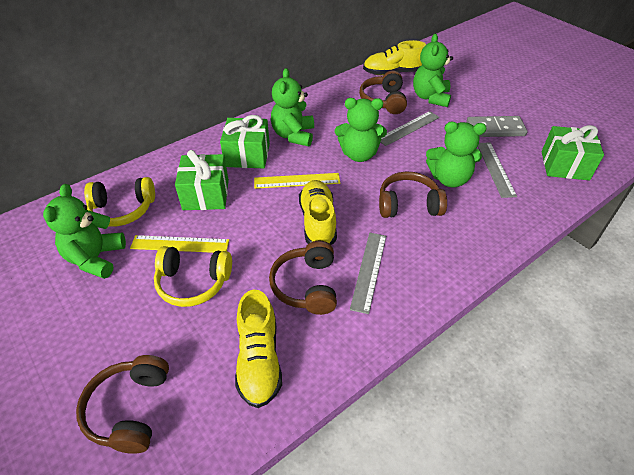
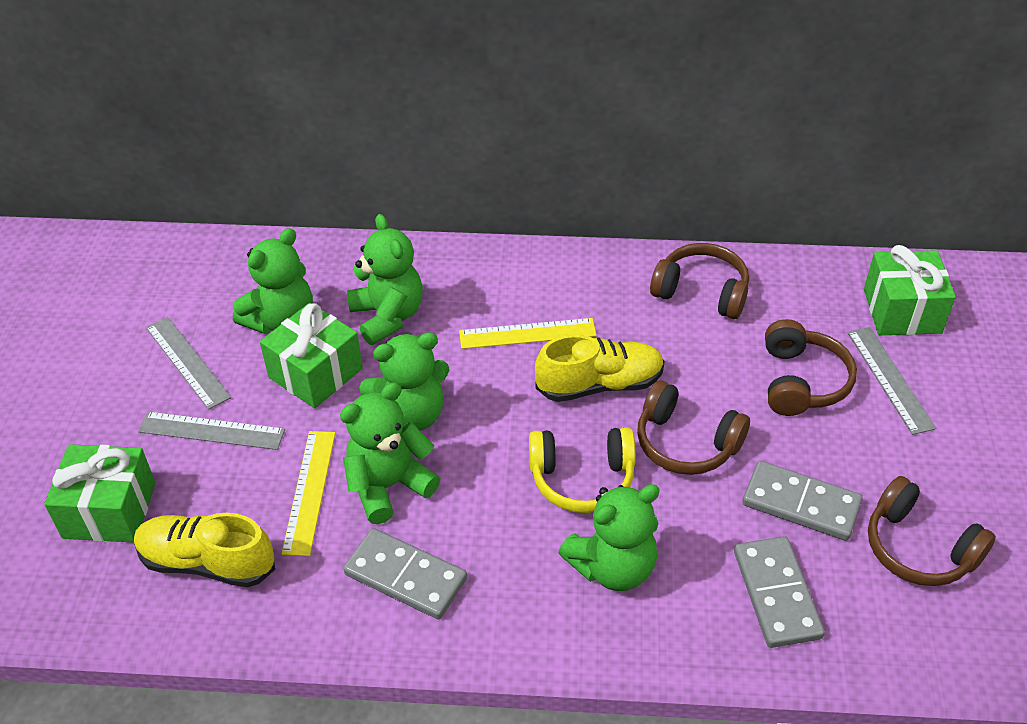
grey domino: [467,116,527,137] = 1 -> [343,528,467,619] [734,536,825,648] [743,461,862,541] = 3
yellow headphones: [84,177,155,227] [154,246,232,307] = 2 -> [529,427,636,513] = 1
yellow shoe: [235,289,282,408] [299,180,337,245] [363,40,426,75] = 3 -> [134,513,275,587] [535,335,665,402] = 2

